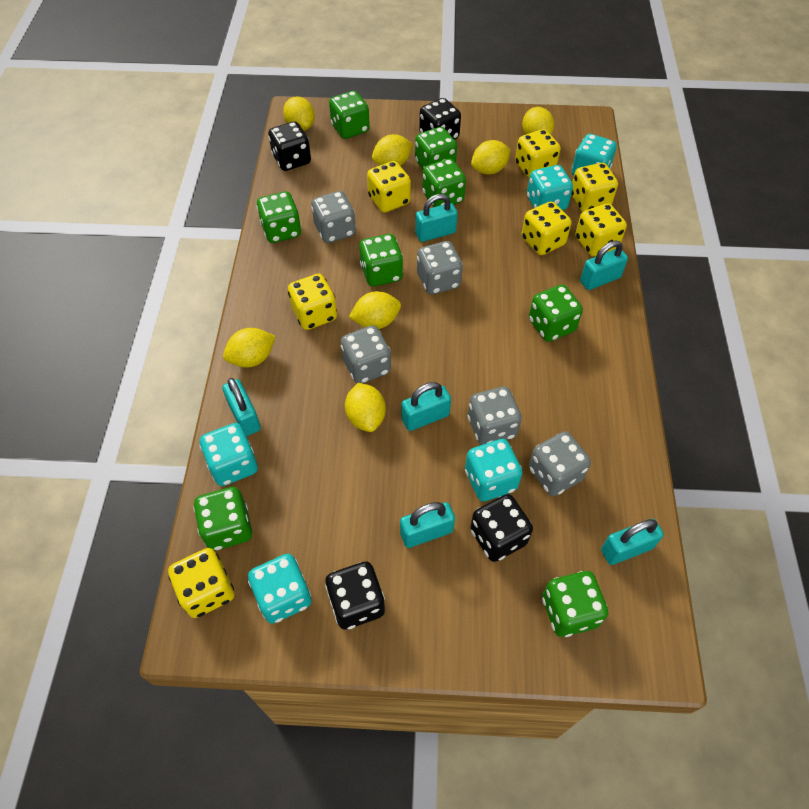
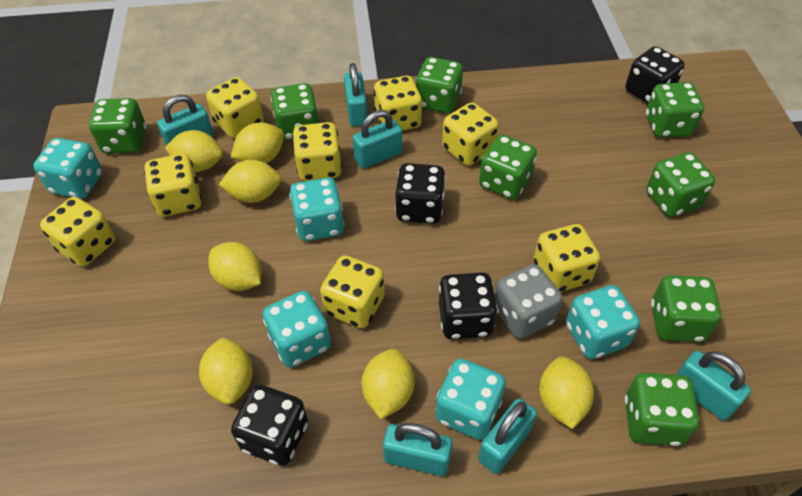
grey dice: [311,191,356,243] [341,325,391,383] [417,241,463,295] [468,387,522,445] [529,431,591,496] = 5 -> [495,264,563,339] = 1
yellow dice: [168,548,234,618] [288,274,337,330] [367,161,411,213] [515,129,561,178] [522,201,572,255] [571,163,618,212] [575,203,627,256] = 7 -> [40,197,115,267] [144,154,202,217] [206,77,264,138] [292,122,342,181] [320,255,385,328] [373,76,422,131] [442,102,499,166] [534,224,600,292] = 8

